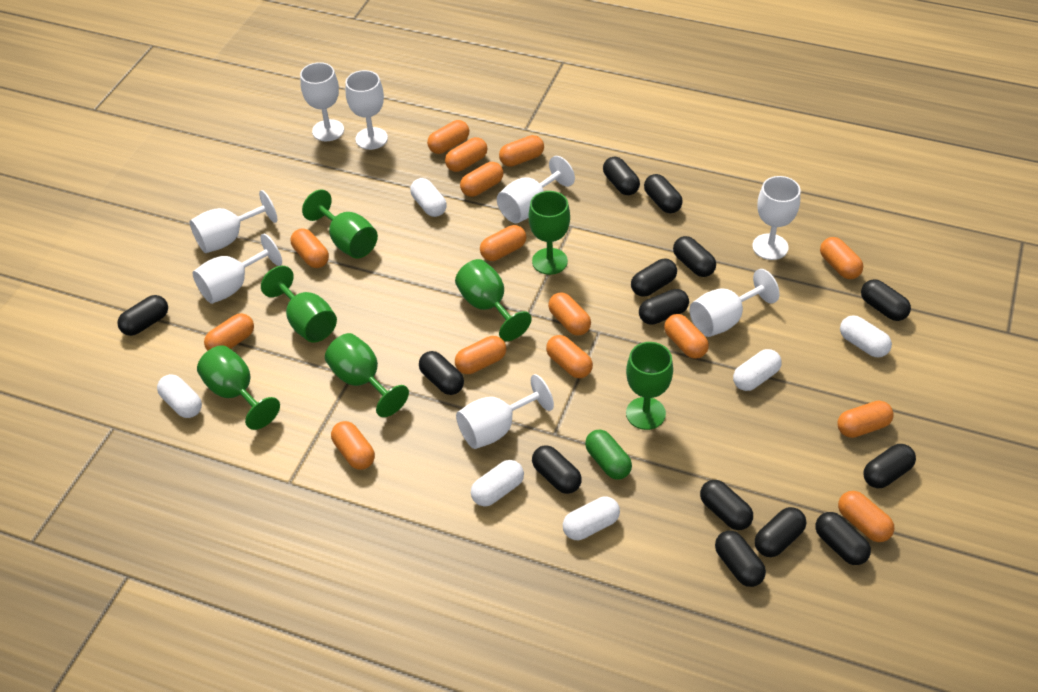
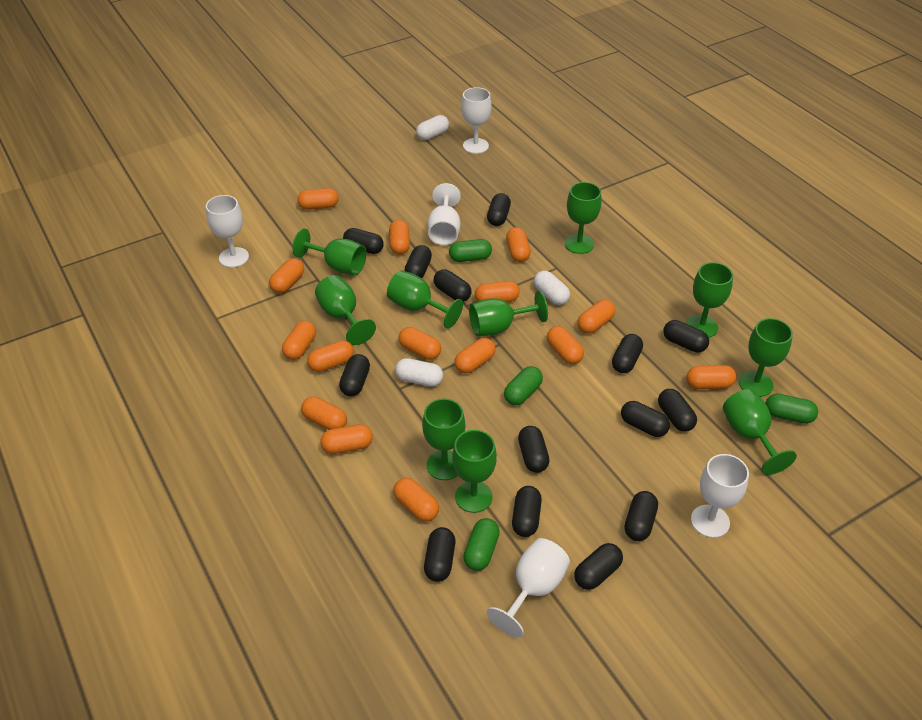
green capsule: [585,430,632,479] = 1 -> [449,239,492,262] [463,518,500,571] [504,366,543,405] [765,394,818,424] = 4
green goblet: [197,345,280,430] [261,266,337,342] [302,189,378,259] [325,333,409,417] [455,259,532,341] [529,191,570,275] [626,342,673,430] = 7 -> [293,229,366,275] [315,275,376,345] [387,270,463,329] [422,398,465,480] [452,430,497,513] [469,291,548,336] [565,182,602,254] [686,262,733,338] [723,389,797,475] [739,318,793,397] = 10
white capsule: [157,374,202,418] [410,178,447,217] [471,460,524,507] [563,496,620,540] [733,349,782,391] [840,315,892,357] = 6 -> [395,358,443,387] [416,115,449,140] [534,271,570,305] = 3
white goblet: [190,190,277,253] [192,234,282,304] [300,62,344,141] [345,70,388,150] [456,374,554,449] [497,156,575,223] [690,269,780,337] [752,176,800,260] = 8 -> [206,195,249,268] [427,183,461,245] [461,87,492,154] [487,538,570,638] [691,454,749,538] = 5

